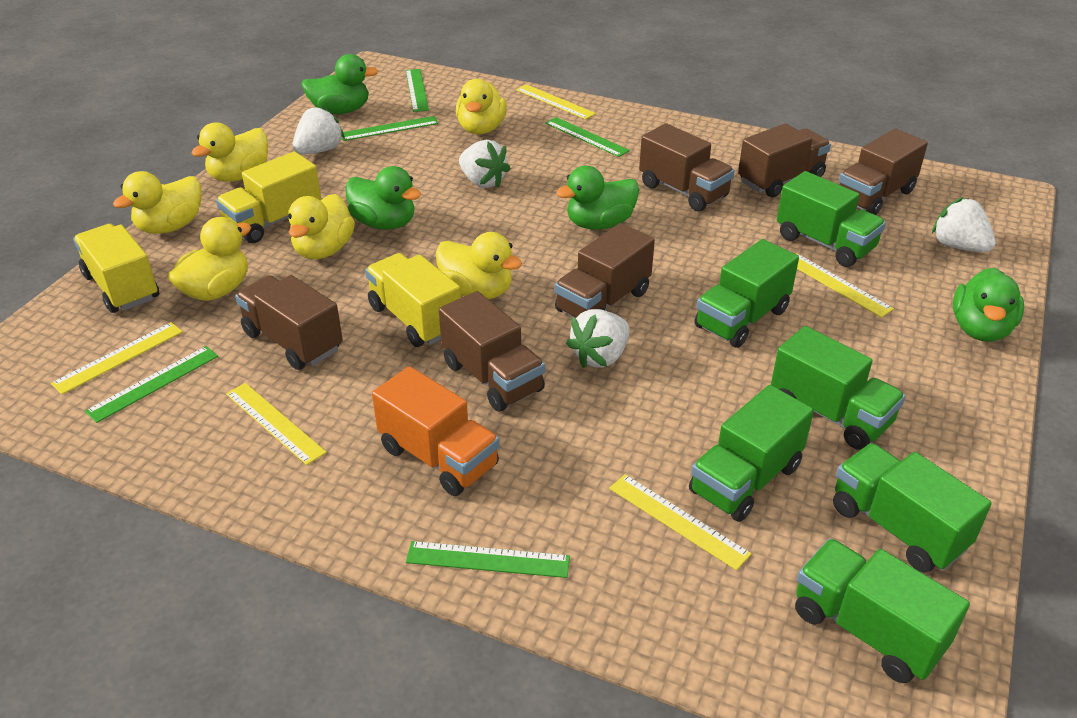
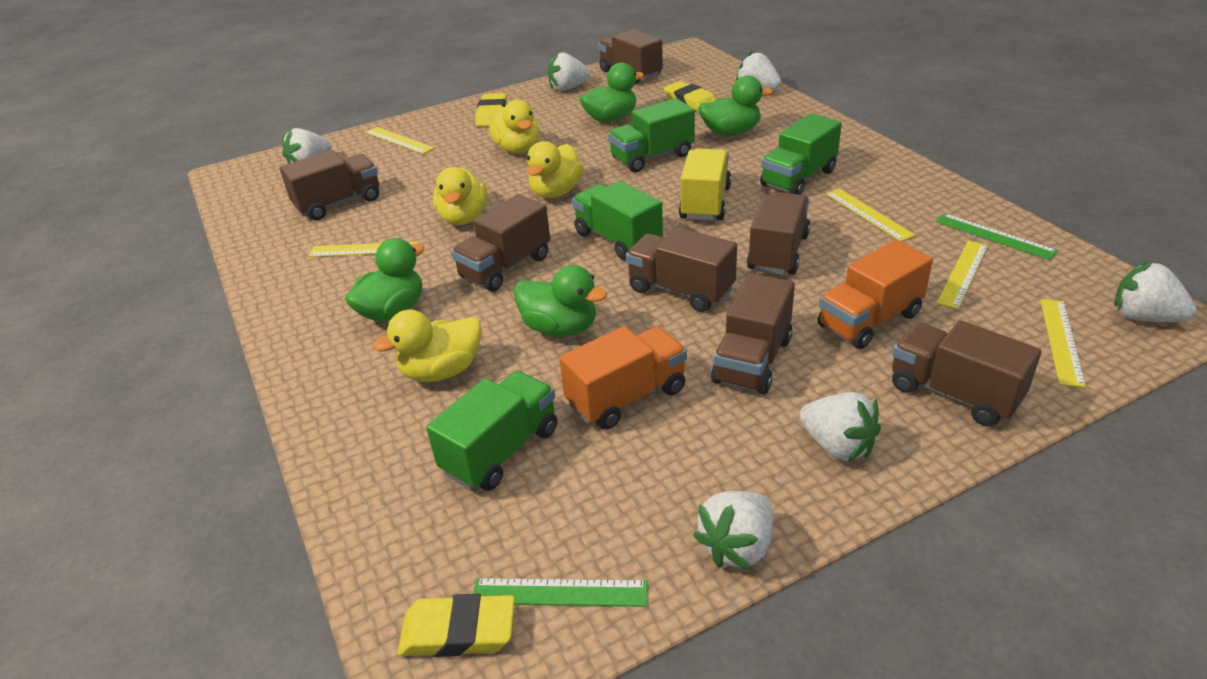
brown truck: [235,275,343,370] [439,291,545,412] [555,223,655,318] [639,124,734,211] [738,123,831,198] [839,129,928,215] = 6 -> [279,150,379,220] [451,194,550,292] [598,29,663,84] [626,227,737,312] [711,273,795,395] [747,192,810,275] [892,320,1042,427] = 7
green ruler: [85,346,218,423] [341,116,439,141] [406,69,429,112] [406,541,570,578] [545,117,630,157] = 5 -> [473,578,648,607] [936,213,1058,260] = 2
green truck: [689,385,814,522] [694,239,799,348] [771,326,906,450] [777,171,886,267] [795,539,970,683] [833,443,992,573] = 6 -> [426,371,557,491] [572,181,663,260] [608,98,695,172] [760,113,842,195] = 4
orange truck: [372,366,500,496] = 1 -> [559,326,687,429] [818,240,933,349] = 2
white strawberry: [293,105,345,154] [459,140,511,188] [566,309,630,368] [932,197,996,252] = 4 -> [282,128,332,164] [548,52,591,91] [693,491,773,570] [736,51,781,90] [799,392,881,462] [1114,261,1196,322] = 6
yellow duck: [113,171,201,234] [168,217,251,301] [192,122,268,182] [288,194,355,259] [436,232,522,299] [456,79,507,134] = 6 -> [373,309,482,382] [433,167,487,225] [489,100,539,154] [527,141,584,198] = 4
yellow eraser: none = 0 -> [397,594,515,657] [475,93,507,127] [664,81,716,111] = 3
yellow truck: [73,224,159,313] [216,151,321,243] [365,253,461,347] = 3 -> [679,148,732,220] = 1

